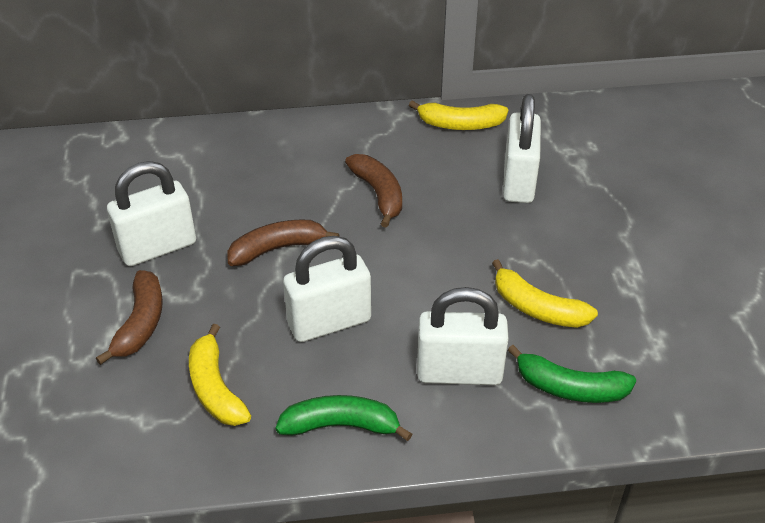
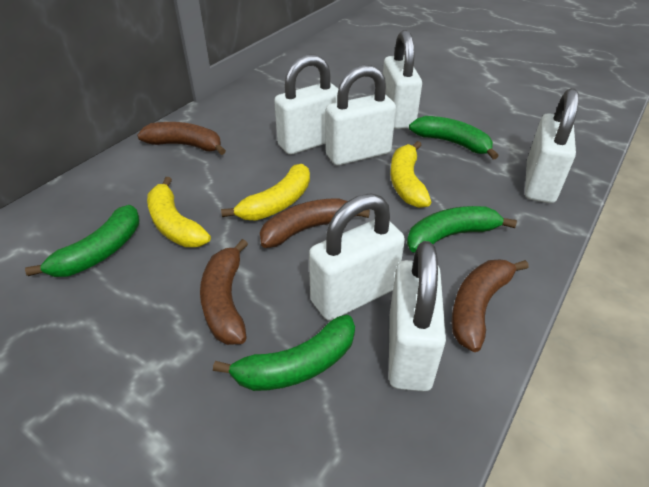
brown banana: [96,270,163,365] [227,220,339,266] [345,154,402,228] = 3 -> [137,122,226,155] [200,239,248,345] [260,198,370,248] [452,260,529,352] = 4
green banana: [276,395,412,441] [508,345,636,403] = 2 -> [25,205,139,277] [213,315,355,391] [407,206,517,253] [409,116,498,160] = 4
white padlock: [107,161,196,266] [283,236,371,342] [417,287,509,385] [503,94,541,203] = 4 -> [274,54,338,155] [309,193,405,321] [326,65,396,165] [383,30,422,129] [389,241,446,392] [525,88,579,203] = 6

